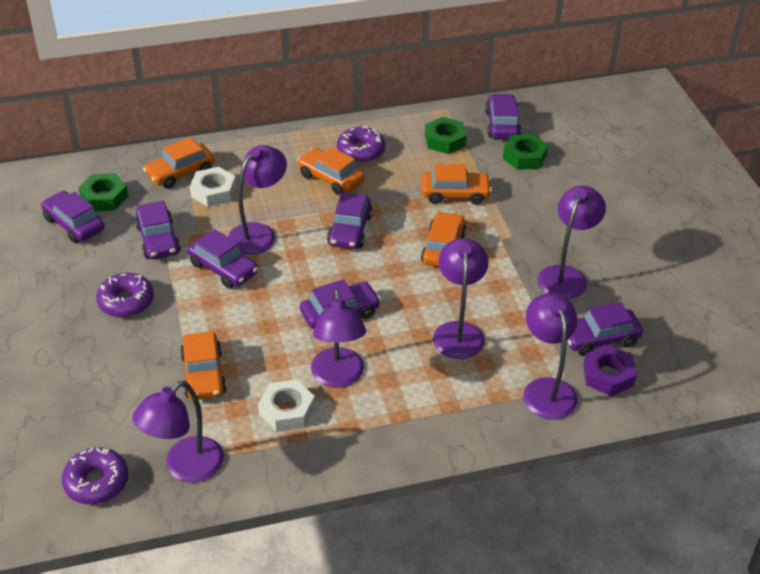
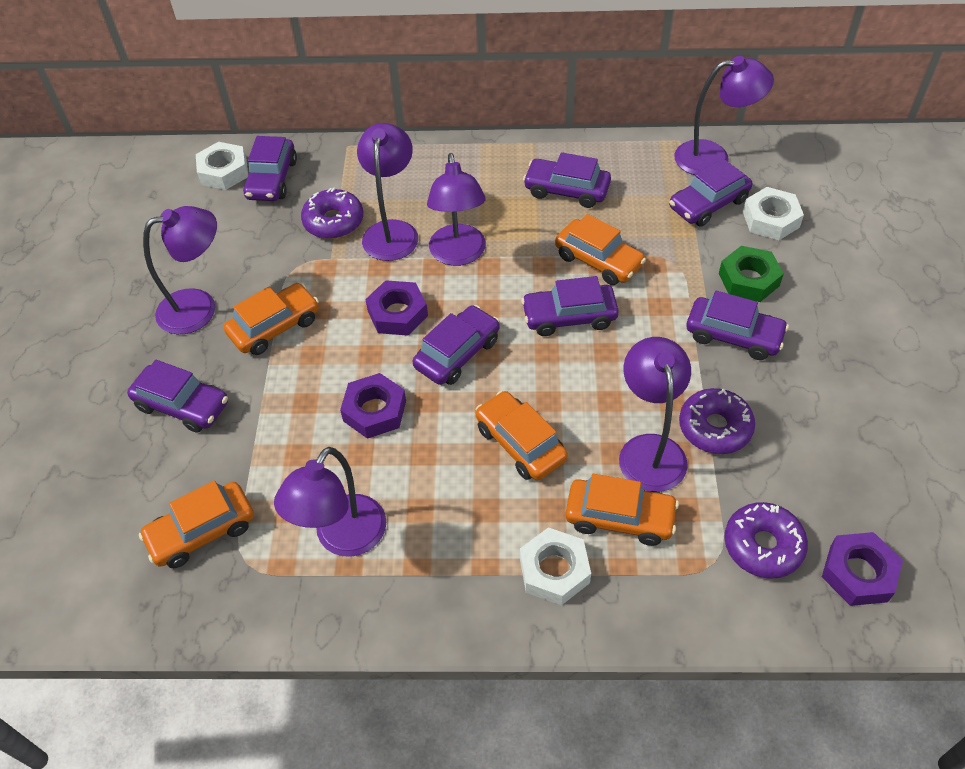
green nut: [78,173,128,211] [425,117,467,154] [503,134,548,170] = 3 -> [719,246,784,302] = 1
purple nut: [583,344,636,396] = 1 -> [340,373,406,439] [365,280,428,336] [822,532,903,606] = 3
white nut: [190,167,236,207] [258,380,315,432] = 2 -> [196,142,248,190] [520,527,591,605] [743,187,804,240] = 3

